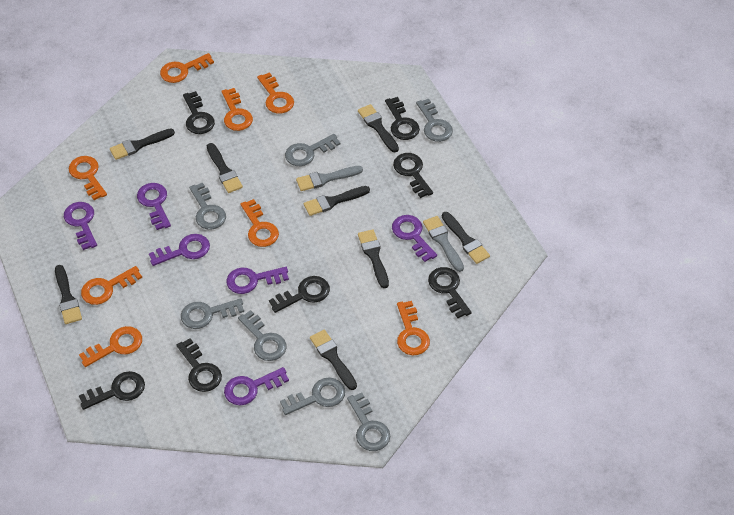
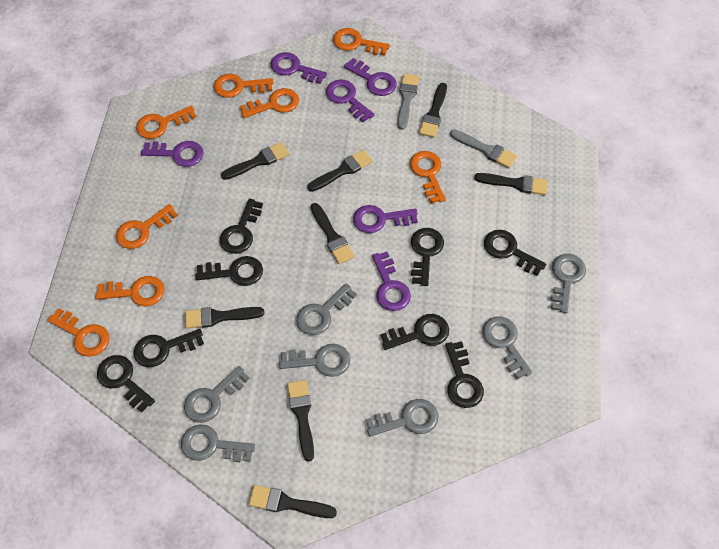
black key: [79,371,145,410] [176,338,222,392] [183,91,215,134] [269,276,330,313] [385,97,420,140] [393,153,433,198] [428,267,472,318] = 7 -> [97,355,155,413] [134,329,204,367] [195,256,263,286] [220,198,263,254] [380,314,449,350] [411,228,444,286] [445,341,484,408] [484,230,546,276] = 8

